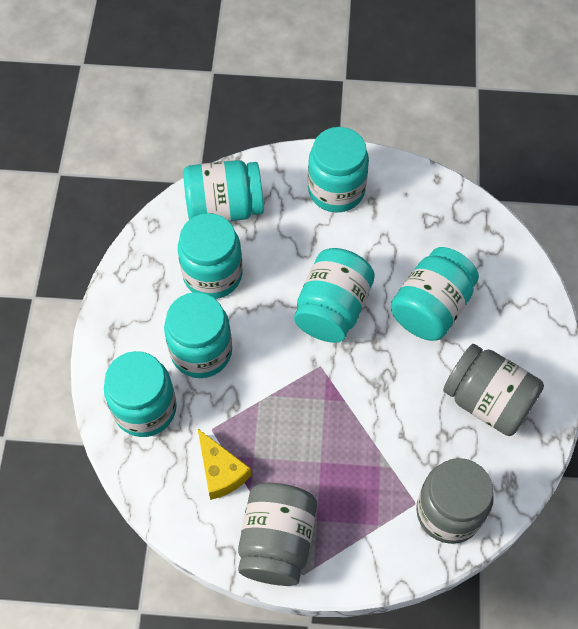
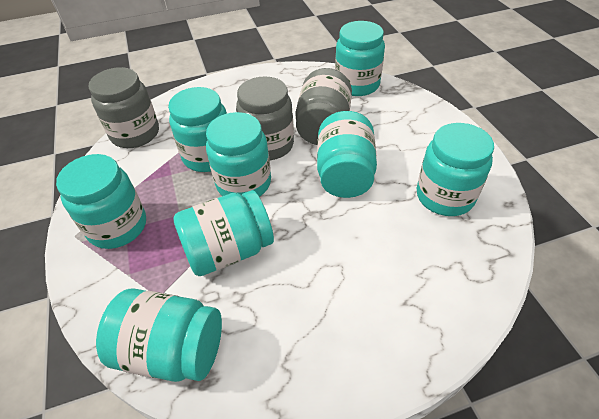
turquoise jar: [104,351,177,437] [164,292,232,378] [178,213,242,299] [183,160,264,222] [294,248,375,343] [308,127,369,213] [391,247,479,341] = 7 -> [56,154,146,249] [96,288,222,382] [168,87,227,172] [173,190,274,276] [206,112,271,197] [317,111,377,198] [335,21,385,96] [417,123,494,216] = 8
yellow cheese: [198,429,251,500] = 1 -> none = 0

